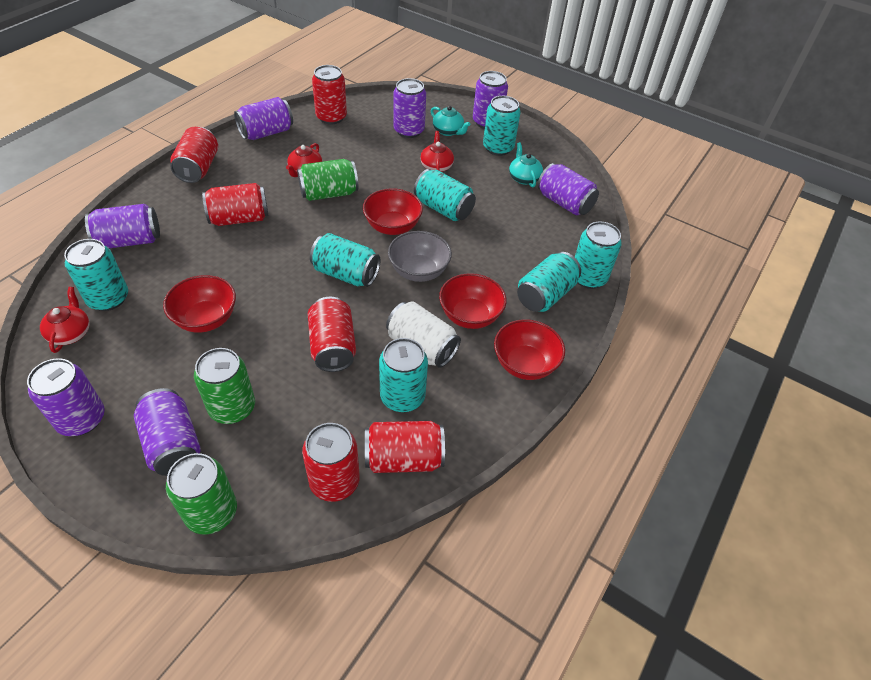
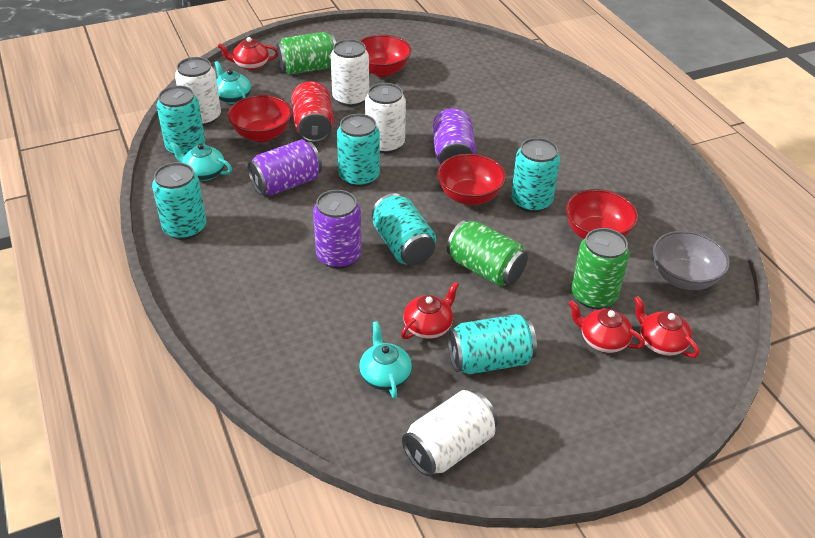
purple can: [27,358,105,436] [85,204,160,248] [134,388,201,476] [234,97,293,140] [393,78,426,138] [473,71,508,129] [538,163,599,216] = 7 -> [247,139,322,195] [313,190,362,269] [432,108,476,164] = 3
red can: [170,127,218,183] [202,183,268,226] [302,423,360,502] [308,297,356,372] [312,65,347,124] [365,421,445,473] = 6 -> [291,81,334,142] = 1
red teapot: [40,287,90,353] [286,143,322,177] [420,131,454,172] = 3 -> [218,37,277,70] [401,282,459,339] [568,300,645,353] [634,296,699,358] = 4
turquoise can: [64,239,128,311] [310,233,381,287] [379,338,428,412] [414,169,476,221] [483,96,521,156] [517,252,581,312] [575,221,622,289] = 7 -> [152,162,206,240] [157,85,205,155] [337,114,380,187] [372,193,436,265] [448,314,537,374] [511,138,560,212] = 6
turquoise teapot: [431,106,471,136] [509,142,543,188] = 2 -> [169,142,232,181] [215,61,251,104] [359,321,412,399] = 3
white can: [386,301,461,368] = 1 -> [175,57,221,126] [330,39,369,107] [365,83,406,154] [402,390,498,476] = 4

